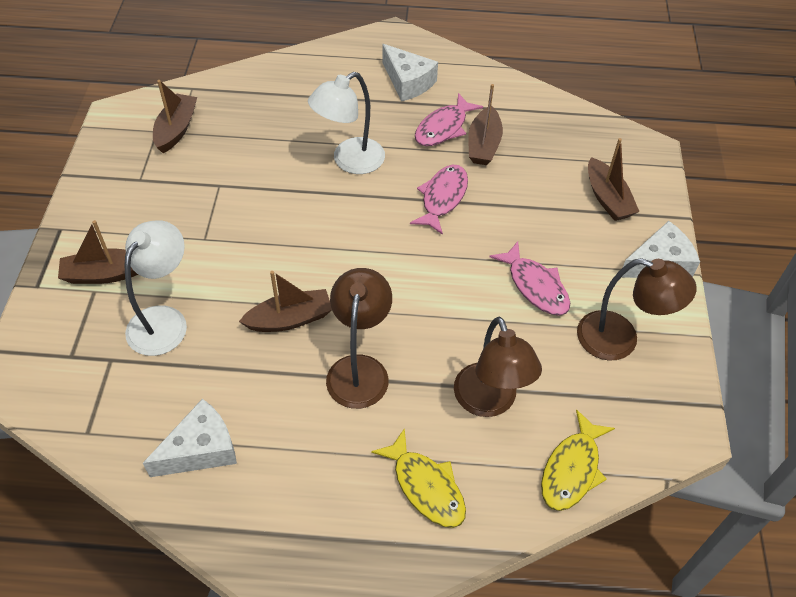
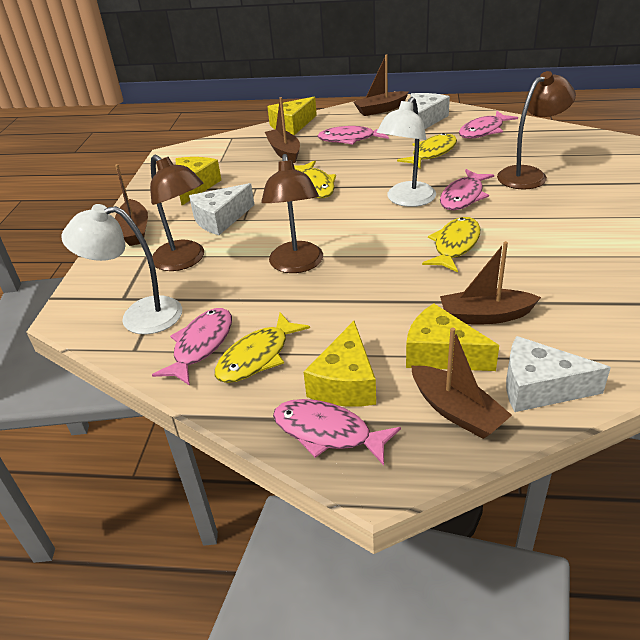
pink fish: [410,165,468,235] [415,93,483,146] [490,241,570,315] = 3 -> [152,308,232,386] [273,399,401,466] [317,126,389,145] [440,169,494,210] [459,111,518,138] = 5
yellow cheese: none = 0 -> [176,157,221,205] [267,97,317,135] [304,321,376,407] [406,303,499,371] = 4
yellow fish: [371,428,466,528] [541,410,615,511] = 2 -> [215,312,310,383] [294,161,336,198] [397,133,457,168] [422,217,480,273] = 4

